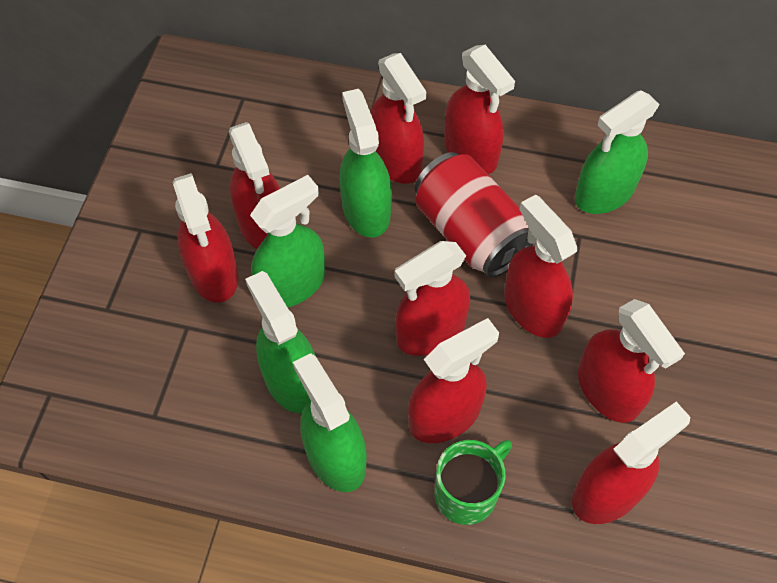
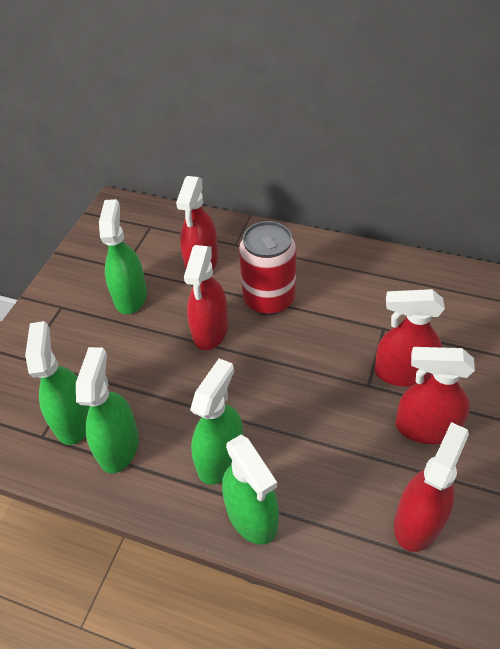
green mug: [435,440,512,525] = 1 -> none = 0
red spray bottle: [172,173,239,303] [229,122,280,249] [370,53,426,184] [395,241,470,356] [408,318,499,443] [444,45,515,174] [504,195,577,338] [572,402,690,524] [578,299,685,423] = 9 -> [176,176,218,270] [184,245,228,350] [374,289,445,387] [394,422,469,552] [395,347,475,444] = 5

